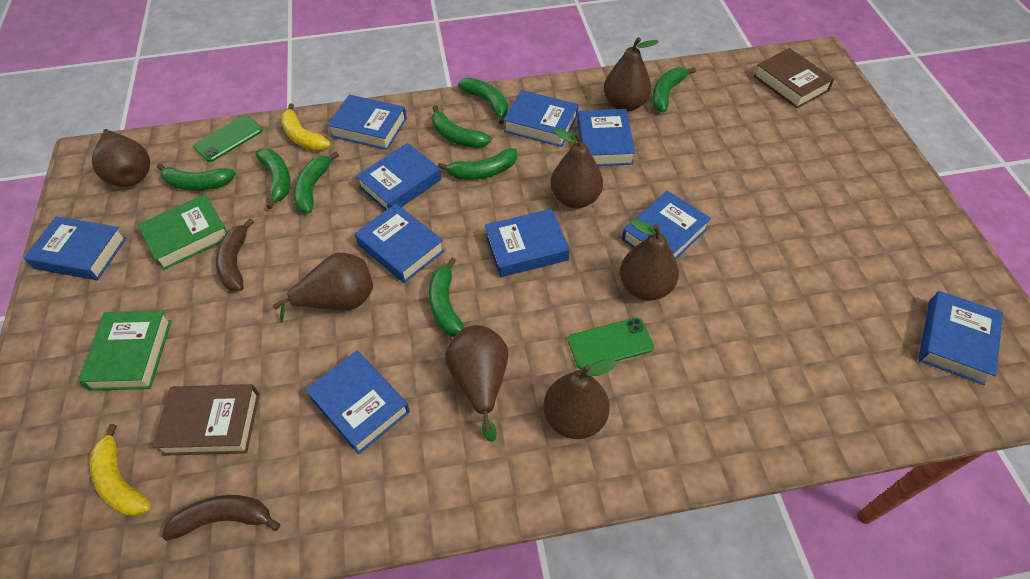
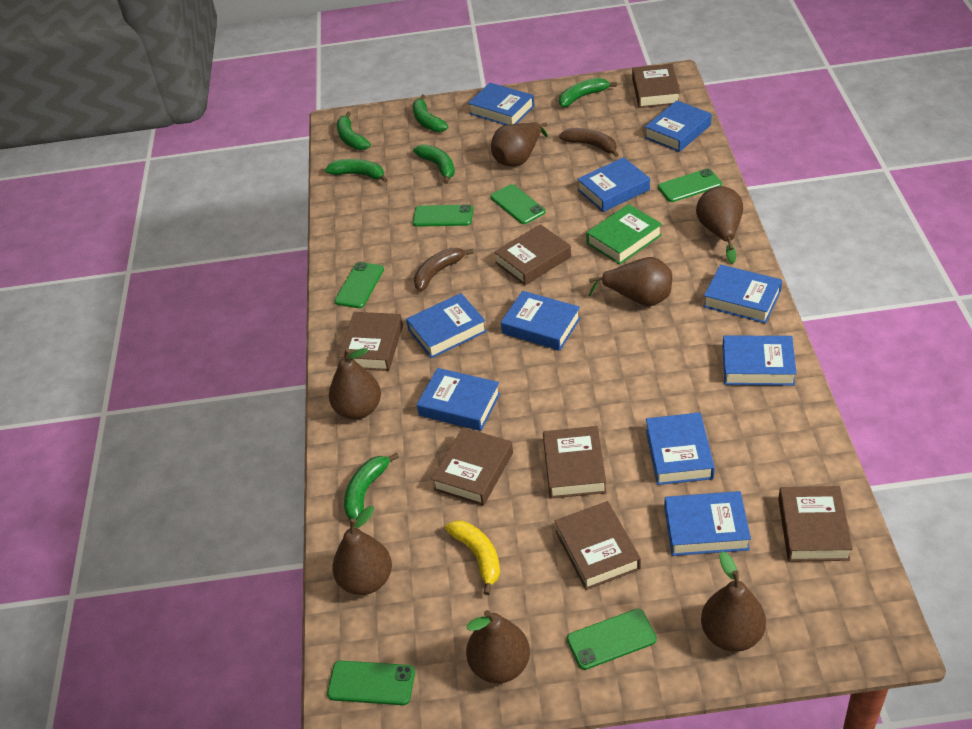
brown book: [152,384,260,456] [754,48,834,108] = 2 -> [338,312,403,371] [432,427,513,506] [494,224,571,285] [543,426,607,498] [555,501,641,590] [632,64,680,108] [778,486,853,562] = 7
green banana: [157,163,236,191] [255,149,291,209] [294,152,339,214] [428,258,465,337] [432,105,492,148] [438,148,517,180] [458,78,508,124] [652,67,696,112] = 8 -> [325,159,388,182] [337,111,371,150] [344,453,399,520] [413,94,448,132] [413,144,455,184] [559,78,617,107] = 6
green book: [78,311,172,391] [138,194,227,270] = 2 -> [586,204,662,265] = 1
green phone: [193,115,263,162] [568,318,654,370] = 2 -> [327,661,415,705] [334,262,384,308] [413,204,473,227] [491,184,546,224] [567,609,657,670] [658,168,722,202] = 6
yellow banana: [90,424,151,516] [281,103,331,151] = 2 -> [445,520,500,595] = 1

